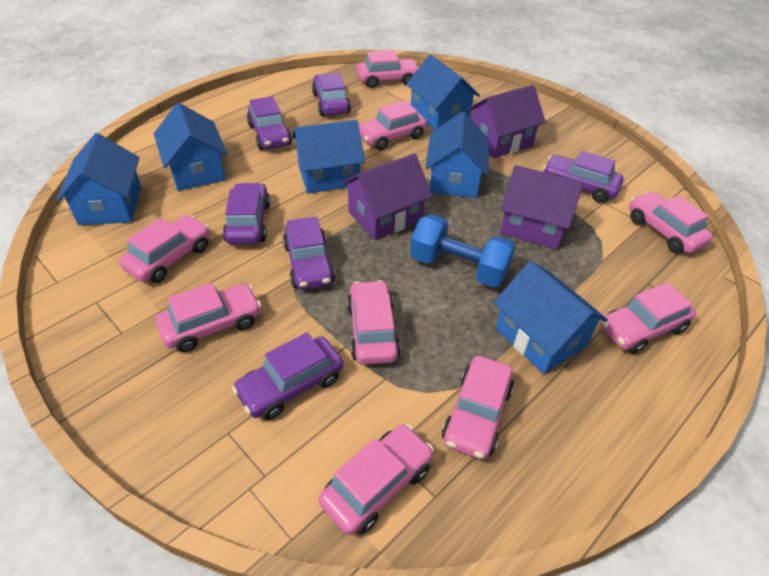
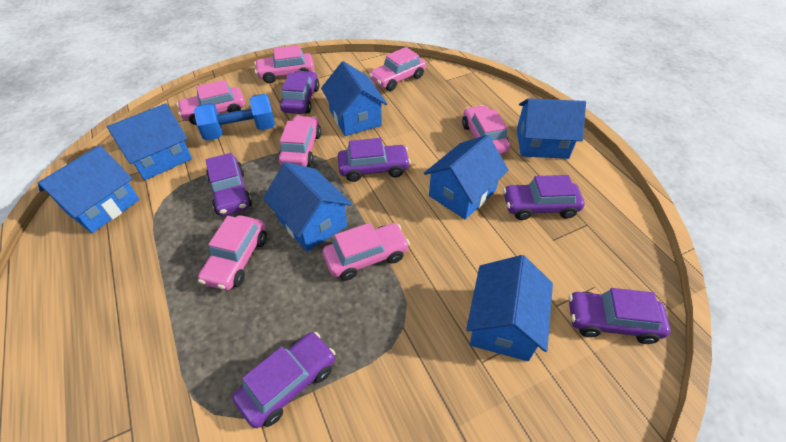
blue house: [57,133,141,225] [154,103,227,191] [292,120,365,193] [406,55,480,130] [425,112,489,198] [494,261,608,374] = 6 -> [38,145,140,233] [107,103,192,180] [263,162,352,251] [321,61,387,136] [424,135,509,220] [466,255,553,361] [517,98,586,159] = 7
pink car: [119,215,210,283] [156,283,262,352] [319,424,434,535] [347,280,401,365] [356,50,418,88] [359,101,427,150] [442,356,514,460] [600,282,696,354] [629,191,713,254] = 9 -> [177,80,245,125] [198,215,267,290] [254,45,314,83] [278,116,321,167] [323,223,410,281] [369,47,426,91] [462,105,510,154] = 7
purple house: [341,153,432,240] [467,85,546,158] [500,165,584,249] = 3 -> none = 0

